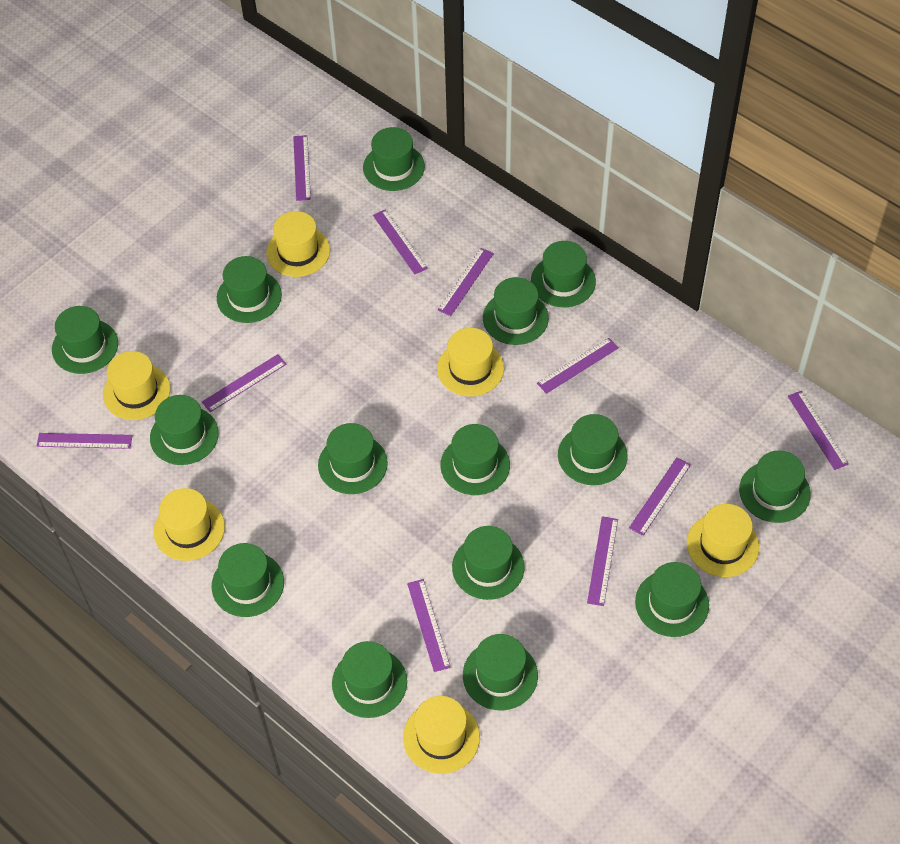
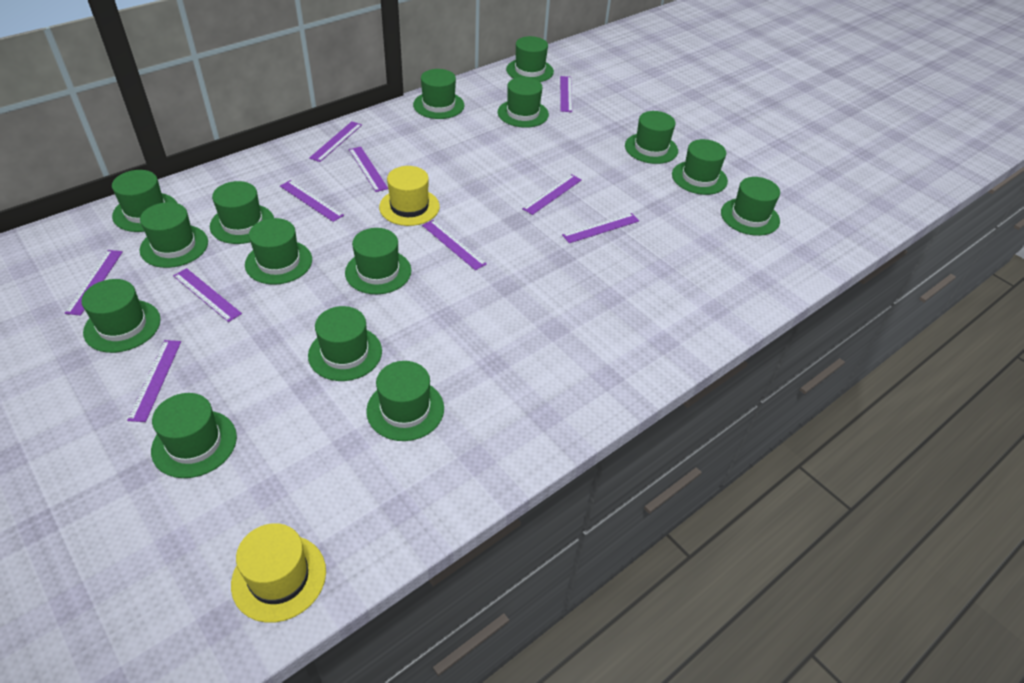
yellow hat: [103,351,171,420] [154,488,225,561] [266,211,330,277] [403,696,480,774] [437,328,504,396] [687,504,759,577] = 6 -> [231,523,326,623] [379,166,440,226] = 2

